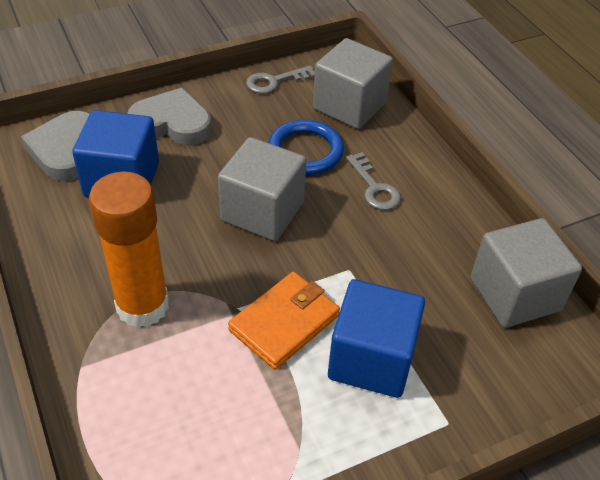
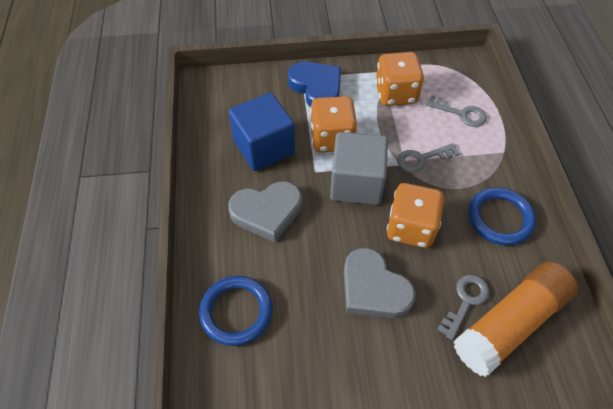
blue cube: [72,110,159,197] [328,279,425,398] = 2 -> [229,93,295,171] = 1
blue heart: none = 0 -> [288,62,341,107] = 1
blue ring: [268,120,344,175] = 1 -> [199,276,273,346] [468,187,536,245] = 2
grey cube: [218,137,306,241] [313,38,393,129] [471,218,582,328] = 3 -> [330,132,388,205] = 1
grey key: [246,65,315,94] [346,152,401,210] = 2 -> [397,143,460,173] [426,95,487,127] [437,275,489,340] = 3
orange dice: none = 0 -> [310,96,358,152] [375,52,424,106] [387,183,444,248] = 3
orange wallet: [228,272,340,370] = 1 -> none = 0

